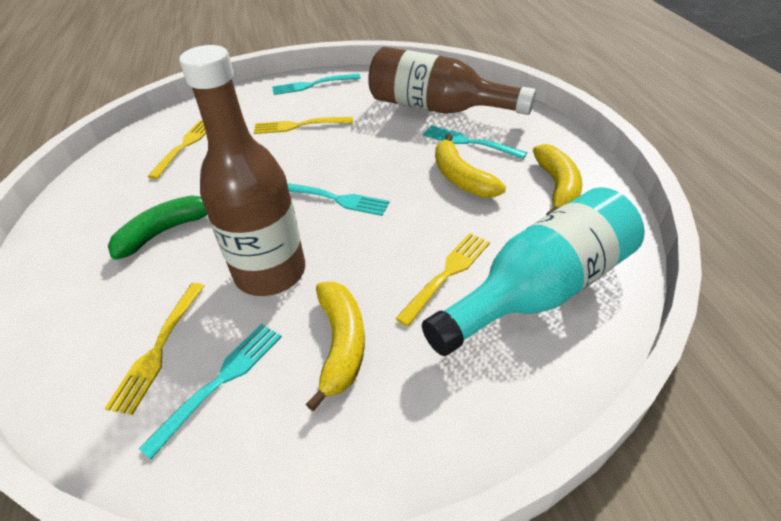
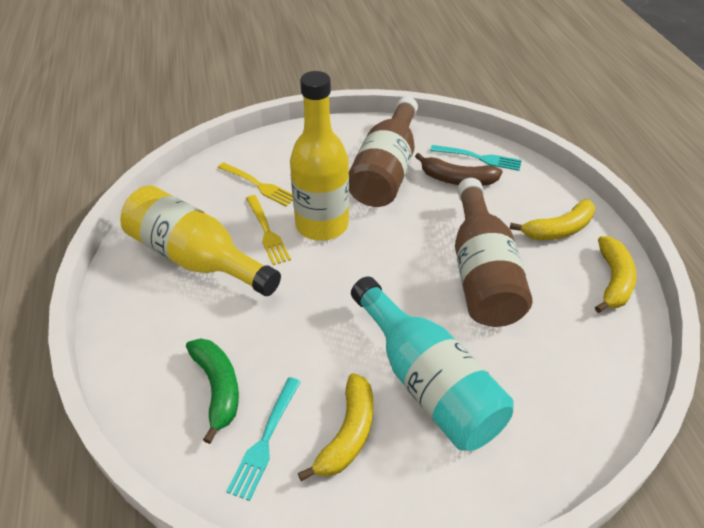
brown banana: none = 0 -> [415,153,503,186] = 1
turquoise fork: [139,324,282,459] [272,74,361,95] [287,183,390,216] [423,125,527,159] = 4 -> [226,377,301,501] [430,145,522,171] = 2
yellow bottle: none = 0 -> [120,185,281,296] [290,71,349,241] = 2
yellow fork: [105,283,204,415] [147,120,206,179] [254,117,353,134] [395,233,490,327] = 4 -> [218,162,293,207] [246,195,291,265] = 2

